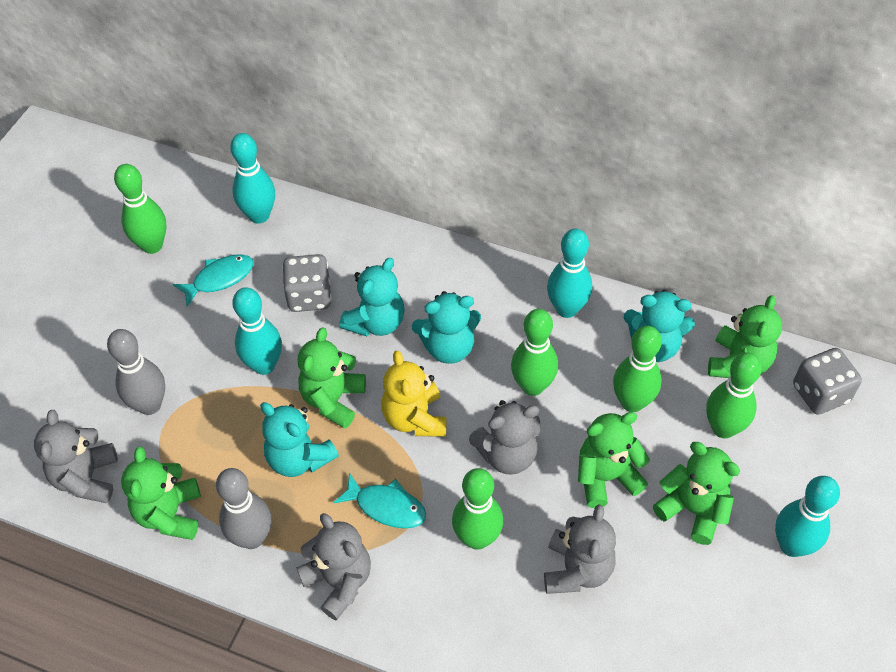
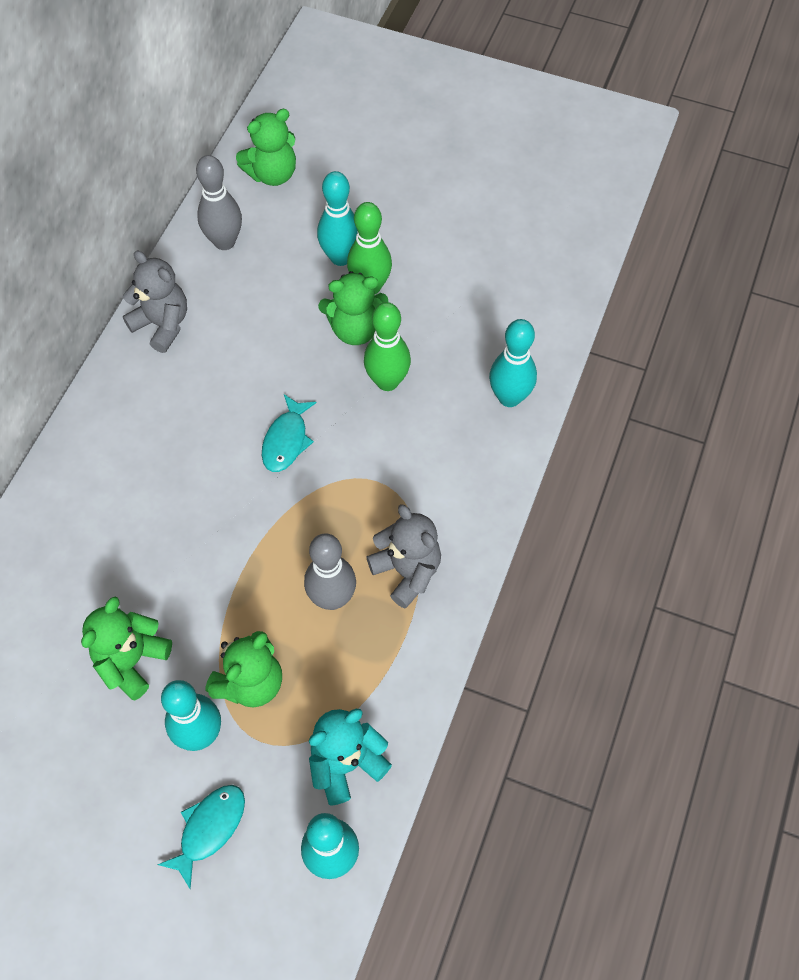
green bowling pin: [114,164,166,254] [452,468,503,550] [511,309,558,396] [613,326,662,412] [706,352,762,439] = 5 -> [347,202,392,294] [364,302,411,391] = 2
green teddy bear: [121,446,201,540] [298,327,366,428] [578,412,650,508] [653,442,740,545] [708,295,782,378] = 5 -> [81,597,172,700] [205,631,282,708] [236,109,296,186] [318,271,388,345] = 4
grey dice: [282,254,331,312] [793,348,862,415] = 2 -> none = 0
grey teddy bear: [34,410,118,503] [297,513,371,620] [469,400,540,475] [544,504,616,594] = 4 -> [123,250,187,353] [366,504,441,609] = 2
turquoise teddy bear: [260,402,339,477] [339,258,405,336] [412,291,481,364] [624,289,695,362] = 4 -> [309,709,392,806] = 1
yellow teddy bear: [381,350,447,437] = 1 -> none = 0

